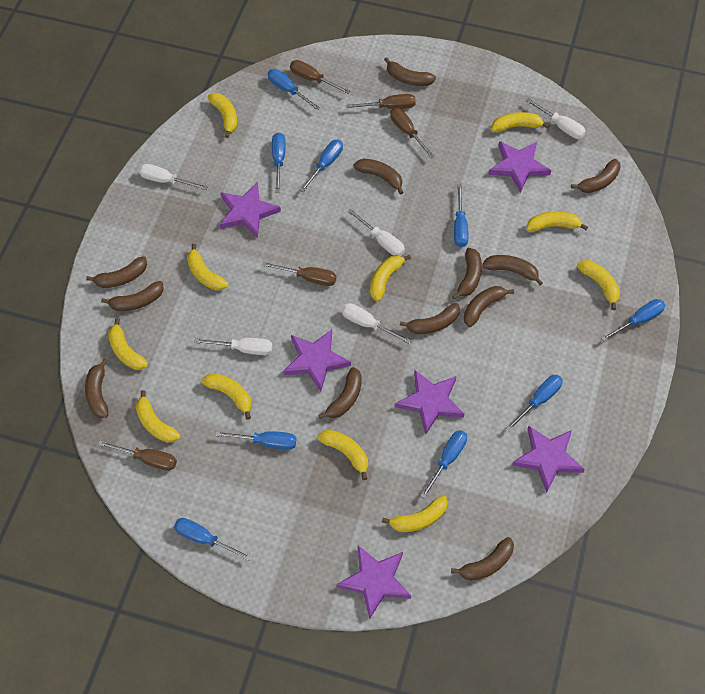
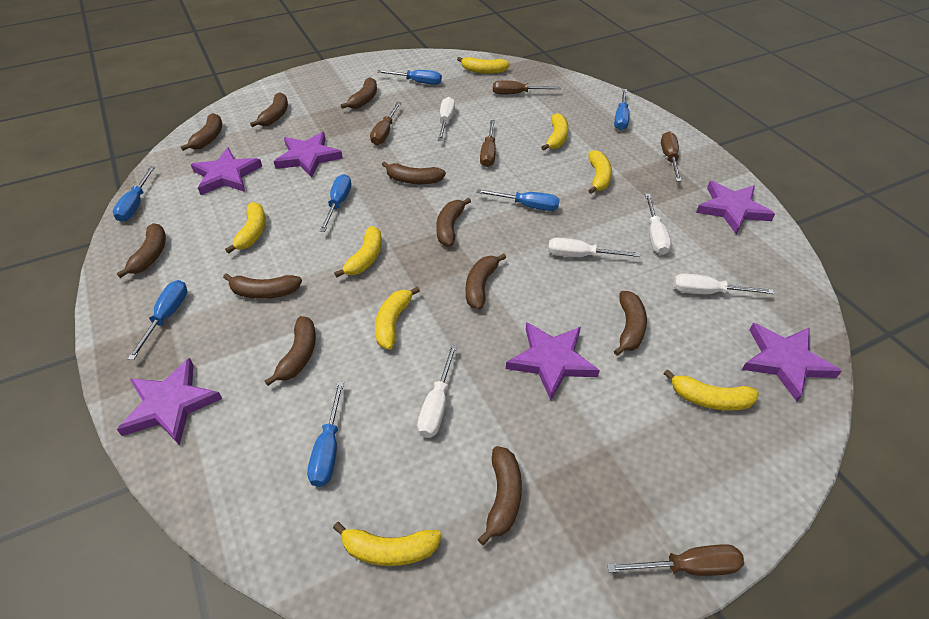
blue screwdriver: [174,518,252,561] [215,431,296,450] [268,69,320,110] [272,133,286,192] [300,140,343,192] [420,430,467,499] [454,185,468,247] [506,375,563,431] [601,299,665,341] = 9 -> [113,166,155,222] [127,280,187,360] [307,381,344,487] [320,174,351,232] [377,70,442,85] [476,189,560,211] [614,89,630,130] = 7
brown banana: [85,358,109,418] [86,256,147,288] [101,281,164,311] [318,367,362,419] [353,159,404,195] [384,57,436,86] [400,303,460,334] [451,537,514,581] [452,248,482,300] [464,286,514,327] [482,255,543,285] [571,159,621,193] = 12 -> [117,223,166,278] [181,113,222,151] [223,274,302,299] [250,92,288,127] [265,316,316,386] [341,77,377,109] [382,161,446,184] [436,198,471,246] [466,253,506,310] [478,446,522,545] [614,291,647,356] = 11
yellow banana: [108,318,148,370] [136,390,180,443] [187,244,228,290] [202,373,252,420] [208,93,237,138] [318,430,368,480] [370,255,411,301] [382,496,448,532] [492,112,550,132] [526,211,588,232] [577,260,620,310] = 11 -> [225,202,266,254] [333,522,442,566] [334,226,382,277] [375,287,420,350] [457,57,510,74] [541,113,569,151] [588,150,612,194] [663,369,759,411] = 8

